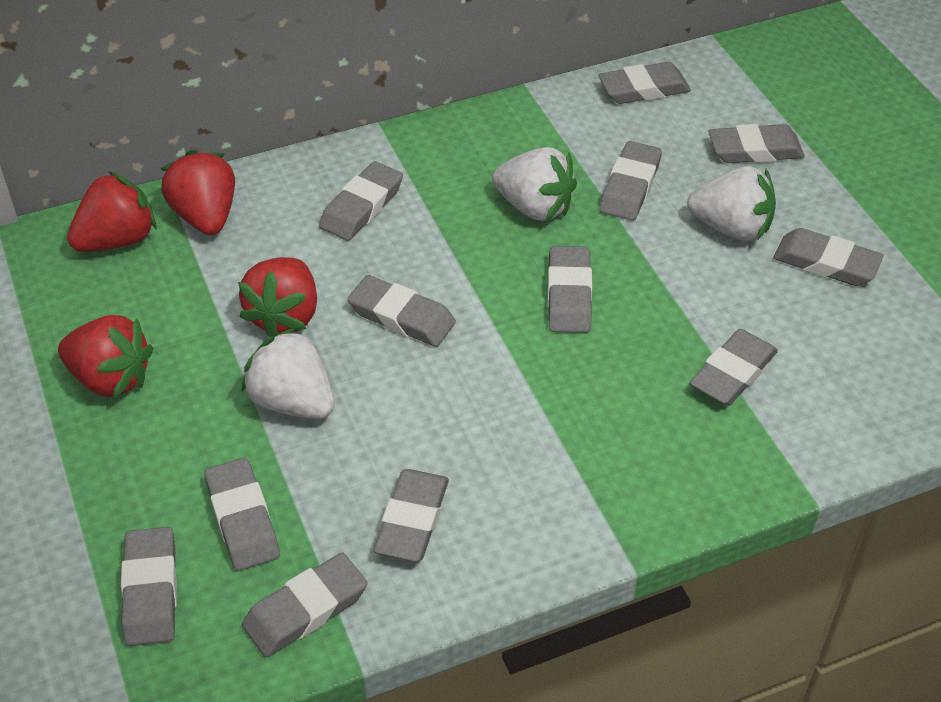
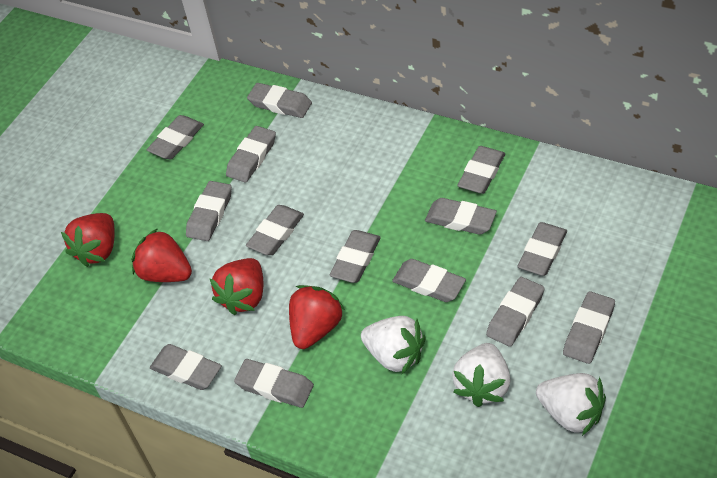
grey eraser: [121,527,177,646] [204,458,280,571] [242,552,368,657] [319,161,403,241] [348,275,456,347] [374,469,449,562] [548,246,592,333] [598,62,691,104] [599,141,662,221] [689,329,778,406] [709,124,805,163] [773,228,884,286] = 12 -> [147,115,204,159] [150,344,222,390] [186,181,232,241] [226,126,276,183] [234,359,314,408] [246,205,304,255] [247,83,312,118] [329,230,381,283] [392,259,466,302] [425,198,497,235] [457,146,505,194] [486,277,544,347] [517,222,567,276] [563,291,615,364] = 14

